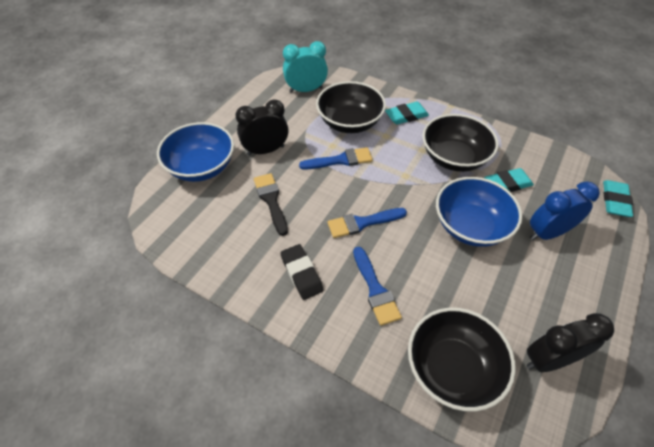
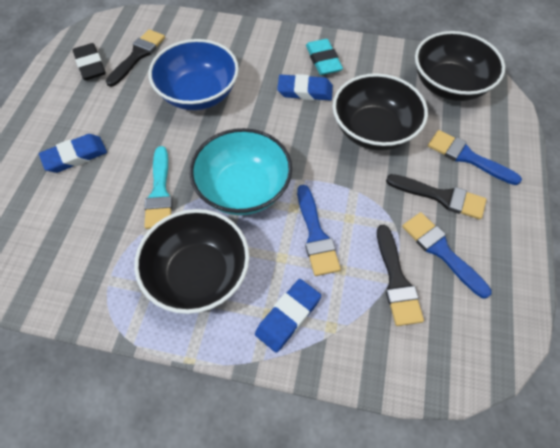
black brush: [254,173,288,236] = 1 -> [106,29,165,87] [377,225,424,326] [386,174,486,220] = 3
black clock: [235,99,289,156] [527,313,614,372] = 2 -> none = 0
blue bowl: [157,122,234,182] [436,177,522,247] = 2 -> [149,39,239,110] = 1
blue clock: [530,181,600,240] = 1 -> none = 0
blue eraser: none = 0 -> [39,134,107,173] [255,279,321,353] [277,74,333,100] = 3
turquoise bowl: none = 0 -> [190,128,292,215] = 1
turquoise brush: none = 0 -> [144,146,173,229] = 1
turquoise clock: [283,41,328,93] = 1 -> none = 0
turquoise eraser: [385,102,429,124] [484,168,534,192] [603,180,633,217] = 3 -> [306,39,343,75] = 1

